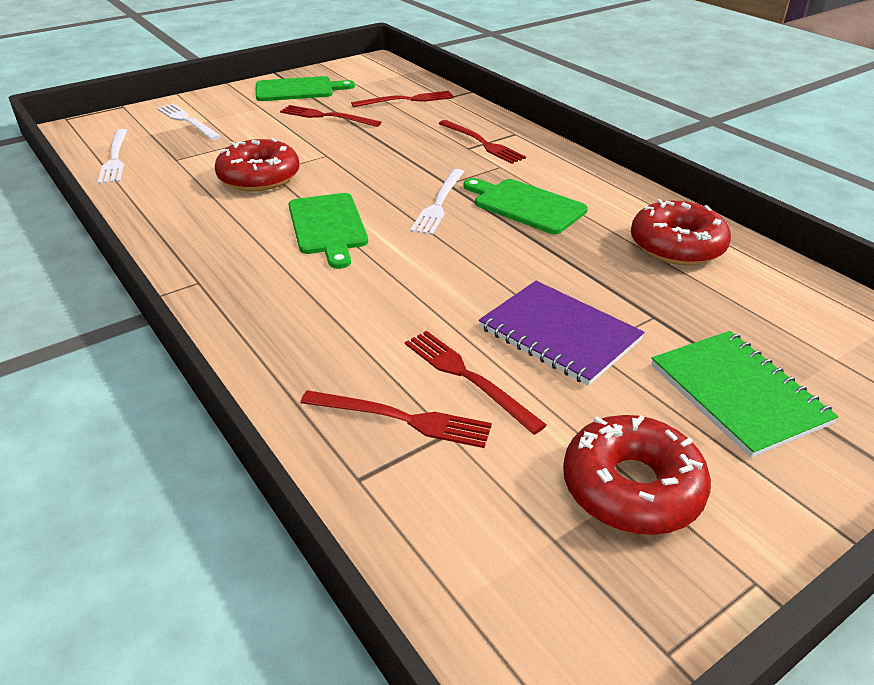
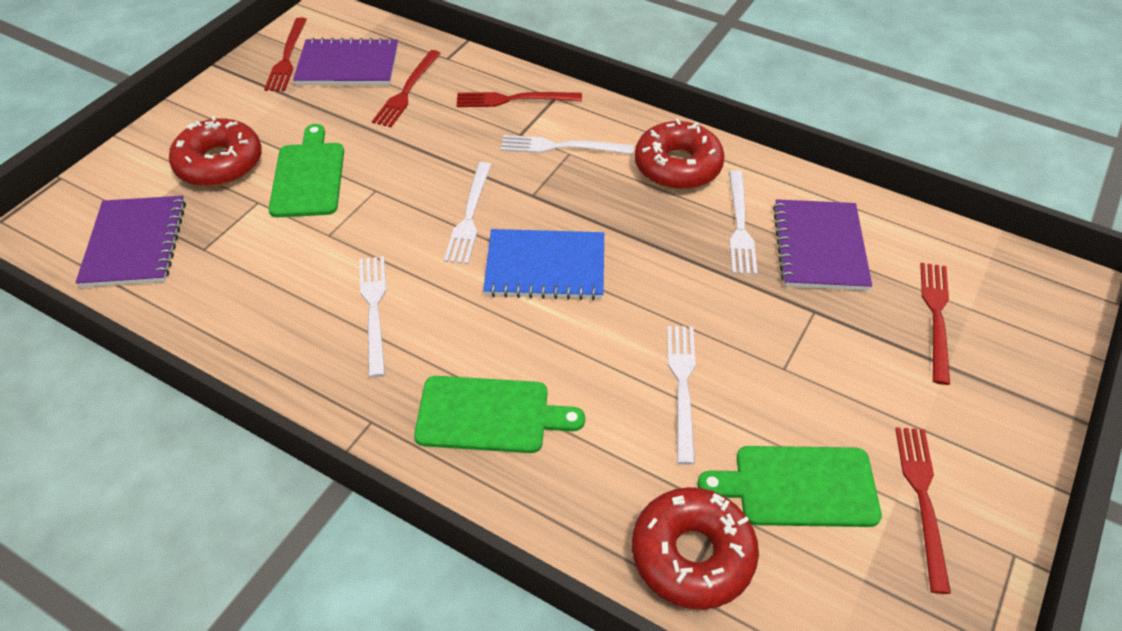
blue notebook: none = 0 -> [483,229,604,300] = 1
green notebook: [651,331,839,458] = 1 -> none = 0
purple notebook: [479,281,645,386] = 1 -> [76,196,186,287] [293,38,398,85] [773,199,872,291] = 3
white fork: [98,129,127,184] [157,104,221,140] [410,169,464,235] = 3 -> [359,256,386,378] [444,162,491,264] [501,135,633,154] [667,326,696,465] [729,170,757,275] = 5

